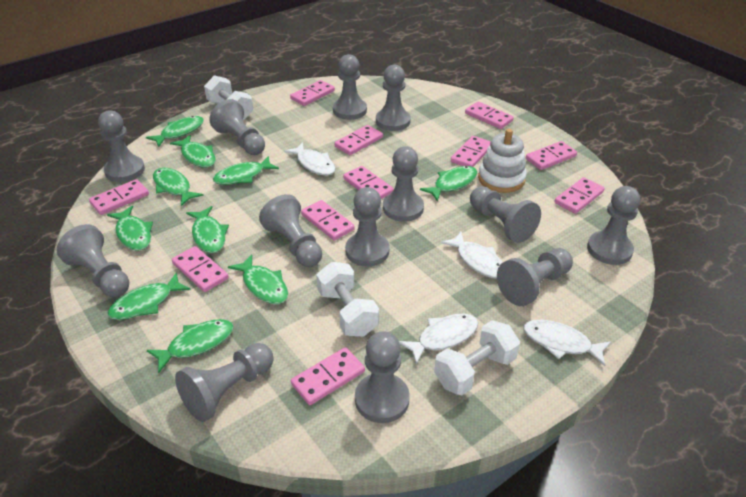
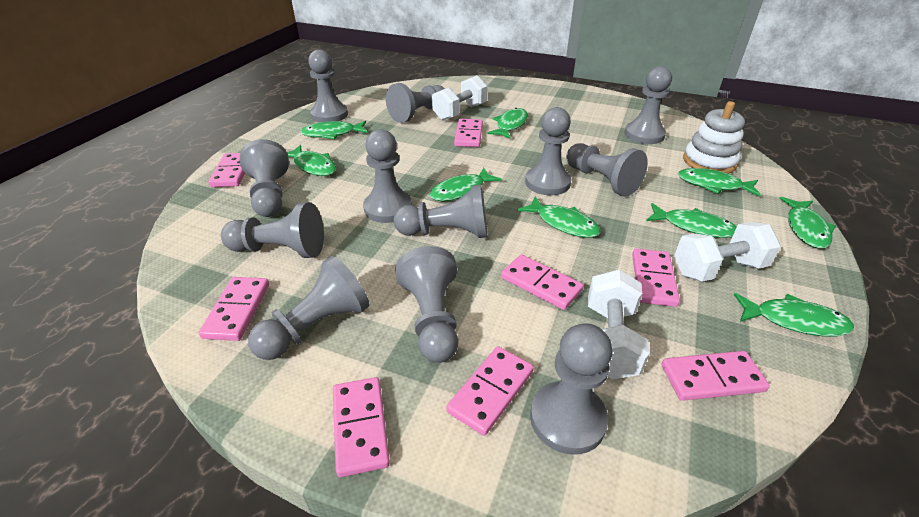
green fish: [107,206,153,251] [108,272,191,320] [146,116,204,147] [147,319,234,373] [153,168,203,206] [170,135,216,168] [186,206,229,253] [213,156,279,185] [228,254,288,304] [420,166,477,202] = 10 -> [287,145,336,176] [301,121,368,139] [430,168,502,201] [487,108,528,139] [518,196,601,238] [646,203,737,238] [678,168,761,197] [734,293,854,337] [779,197,836,249] = 9
grey pawn: [57,224,129,297] [98,110,145,182] [175,343,274,422] [209,99,265,155] [259,194,322,267] [333,54,367,120] [345,187,390,266] [355,331,410,423] [376,64,411,131] [383,146,424,222] [470,186,541,243] [497,248,573,306] [587,186,640,265] = 13 -> [221,202,324,258] [240,139,289,217] [248,256,369,360] [308,50,348,122] [363,129,412,223] [386,83,444,123] [394,185,487,238] [395,246,459,363] [525,107,571,195] [530,323,612,455] [566,143,648,197] [625,66,672,144] = 12
pink domino: [89,179,149,215] [172,246,229,292] [290,80,335,106] [291,347,365,405] [301,200,355,240] [334,125,383,155] [343,166,394,199] [451,136,491,167] [465,101,514,129] [526,141,577,170] [554,177,605,214] = 11 -> [199,277,269,341] [208,153,245,187] [333,377,390,477] [446,346,534,436] [454,119,483,147] [501,255,583,310] [632,249,680,307] [662,351,770,401] = 8
white fish: [284,142,336,175] [399,314,478,364] [441,232,503,278] [523,320,611,366] = 4 -> none = 0

